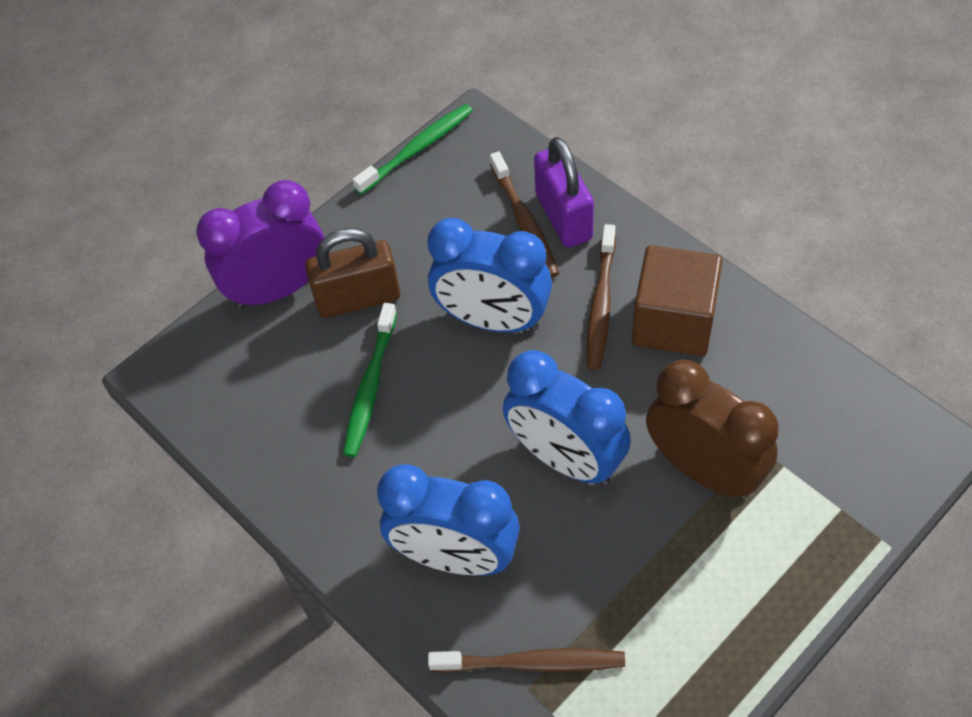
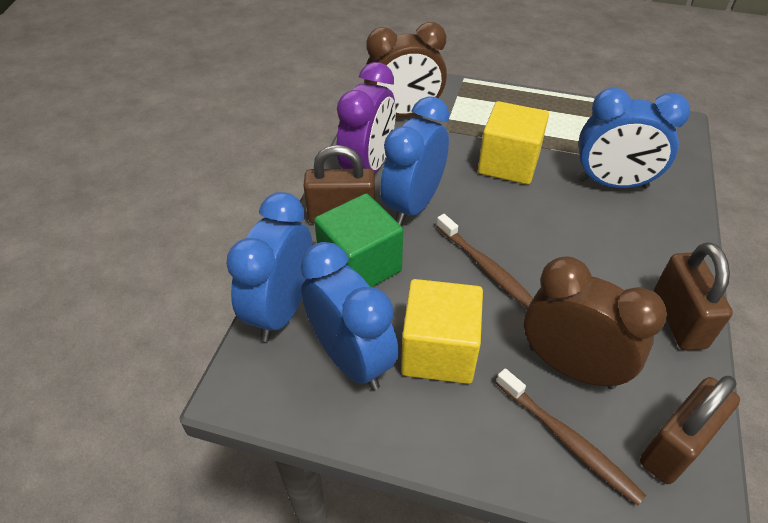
blue clock: [377,464,520,575] [427,218,552,332] [503,350,631,485] = 3 -> [226,192,313,342] [301,242,399,390] [380,96,449,226] [578,87,690,188] = 4
brown clock: [646,359,779,499] = 1 -> [364,22,447,117] [524,256,667,389] = 2
brown cube: [632,245,723,356] = 1 -> none = 0
brown padlock: [305,228,400,318] = 1 -> [304,145,375,224] [640,376,740,484] [654,242,733,350] = 3
brown toothbrush: [428,648,625,673] [490,152,559,278] [587,224,616,370] = 3 -> [436,214,533,308] [496,368,646,505] = 2
green cube: none = 0 -> [314,193,403,287] = 1
green toothbrush: [343,303,397,457] [352,104,473,195] = 2 -> none = 0
purple padlock: [534,137,594,248] = 1 -> none = 0
yellow cube: none = 0 -> [401,279,483,384] [478,101,549,184] = 2

